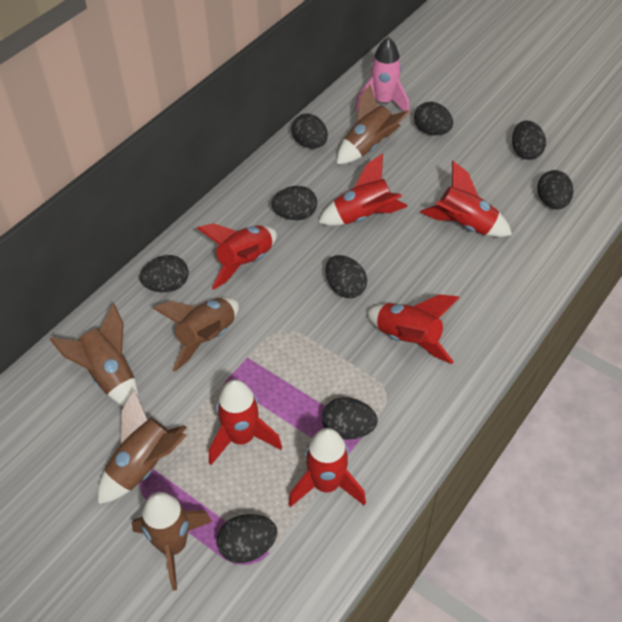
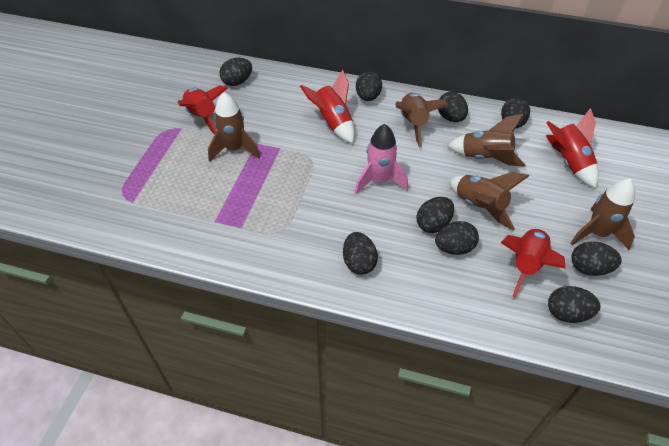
red rocket: [197,223,277,290] [209,379,282,465] [288,428,366,507] [318,153,408,226] [366,294,460,364] [420,161,512,237] = 6 -> [178,85,228,135] [300,70,355,143] [501,228,565,298] [545,108,599,188] = 4

